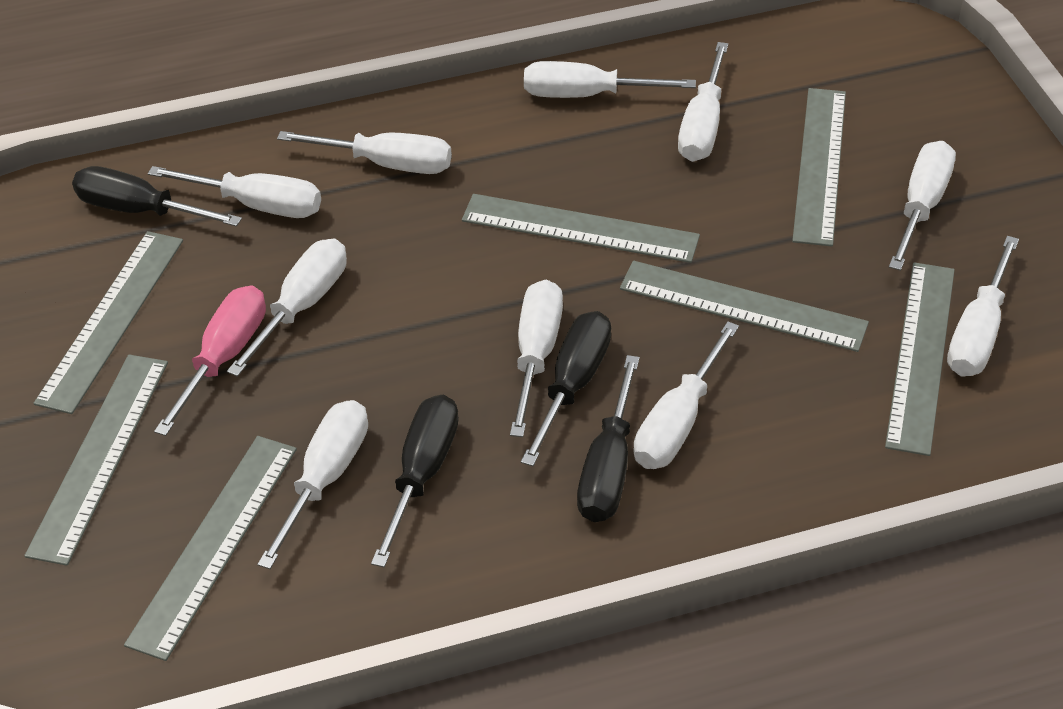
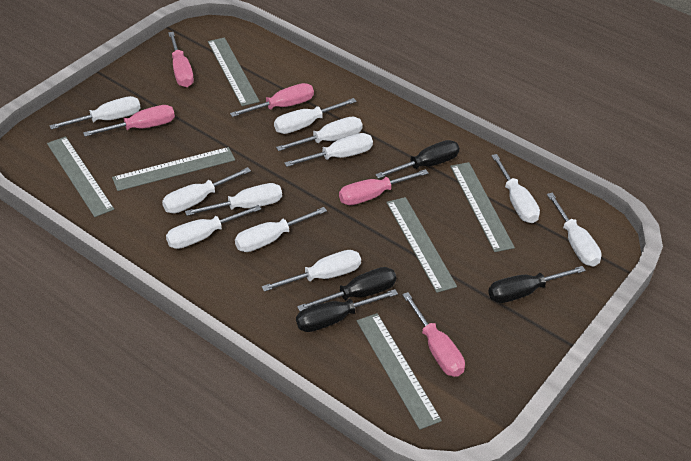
grey ruler: [24,355,168,566] [34,231,183,414] [124,436,297,661] [462,194,700,263] [620,261,869,352] [792,88,846,246] [885,262,955,456] = 7 -> [47,136,114,217] [112,147,235,191] [208,37,260,106] [357,313,442,430] [386,197,457,293] [450,162,515,252] = 6
pink screwdriver: [154,285,266,436] = 1 -> [83,105,175,137] [168,32,194,87] [230,83,314,117] [339,169,429,205] [402,292,465,377] = 5
white screwdriver: [148,166,321,218] [227,239,347,377] [257,400,368,569] [277,131,452,174] [510,279,563,437] [524,61,696,98] [634,321,739,469] [678,42,728,162] [889,141,956,271] [947,236,1019,377] = 10 -> [49,96,141,130] [162,167,251,213] [166,205,261,249] [185,183,282,216] [235,207,327,252] [262,250,361,292] [274,98,357,134] [276,117,363,151] [284,133,373,167] [491,154,540,223] [547,193,602,267] = 11

